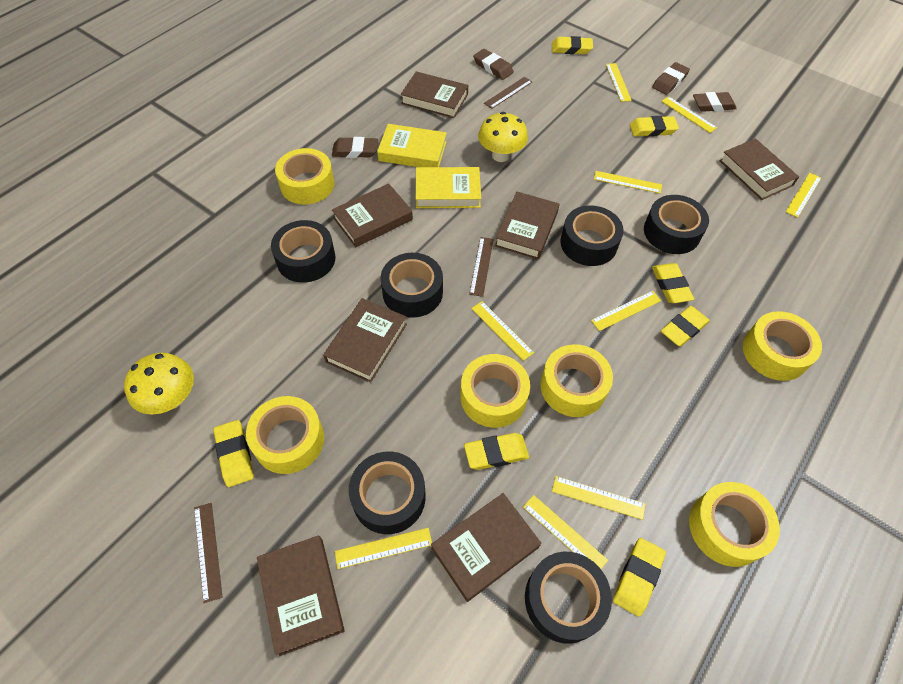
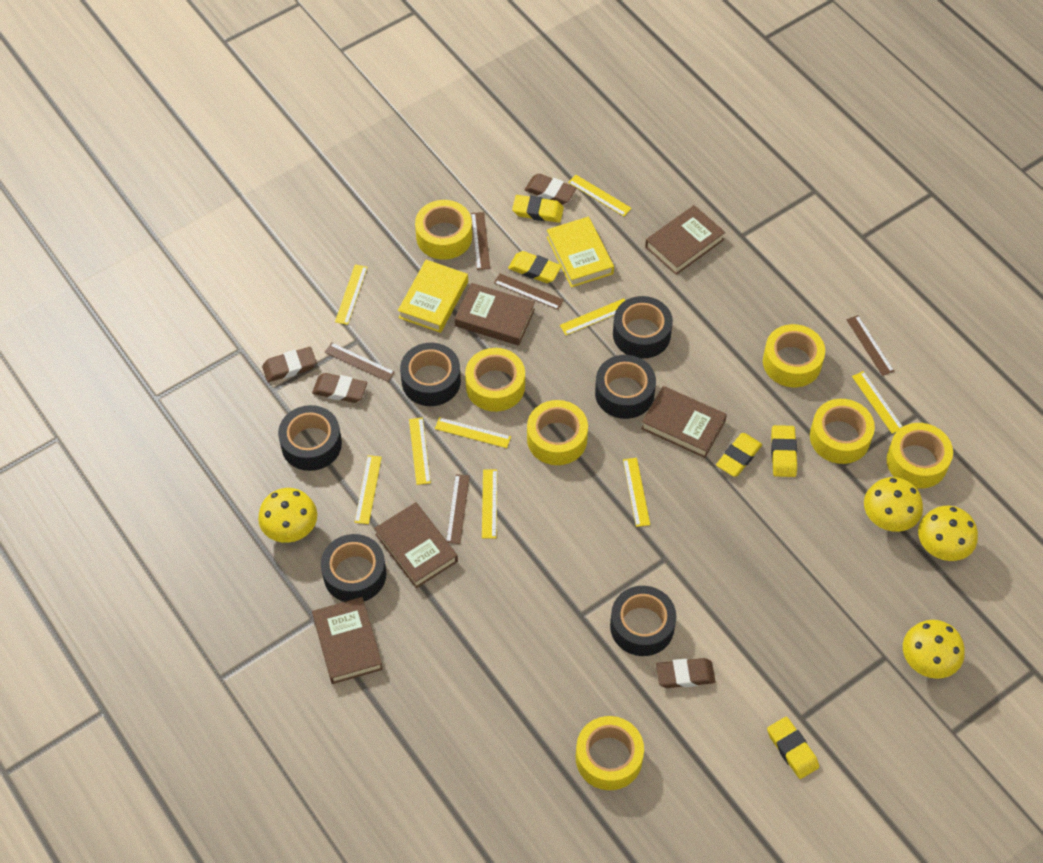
brown book: [257,535,344,656] [323,298,407,383] [332,183,413,247] [401,71,468,118] [431,493,541,602] [495,192,559,260] [719,138,799,200] = 7 -> [312,597,383,684] [374,502,458,588] [455,283,535,346] [641,386,727,458] [645,205,725,275] = 5
brown ruler: [194,503,223,603] [469,237,494,297] [484,77,532,109] = 3 -> [325,342,395,382] [446,474,470,544] [471,212,490,270] [494,273,564,310] [846,315,894,376] = 5
yellow eraser: [213,420,254,487] [464,433,529,470] [552,36,593,54] [613,538,666,617] [630,116,679,137] [652,263,694,303] [661,306,710,347] = 7 -> [508,251,561,283] [512,195,564,223] [716,433,762,477] [767,717,819,779] [771,425,797,477] = 5
yellow mushroom: [124,353,194,415] [478,112,528,162] = 2 -> [258,488,317,543] [864,477,923,532] [903,620,965,679] [918,506,978,561] = 4
yellow tape: [246,396,324,474] [275,148,335,205] [460,354,530,428] [541,344,613,417] [689,482,780,567] [743,311,822,381] = 6 -> [415,200,472,260] [465,348,525,412] [527,400,588,465] [576,716,644,790] [763,324,825,387] [810,399,875,464] [886,423,953,489] = 7

